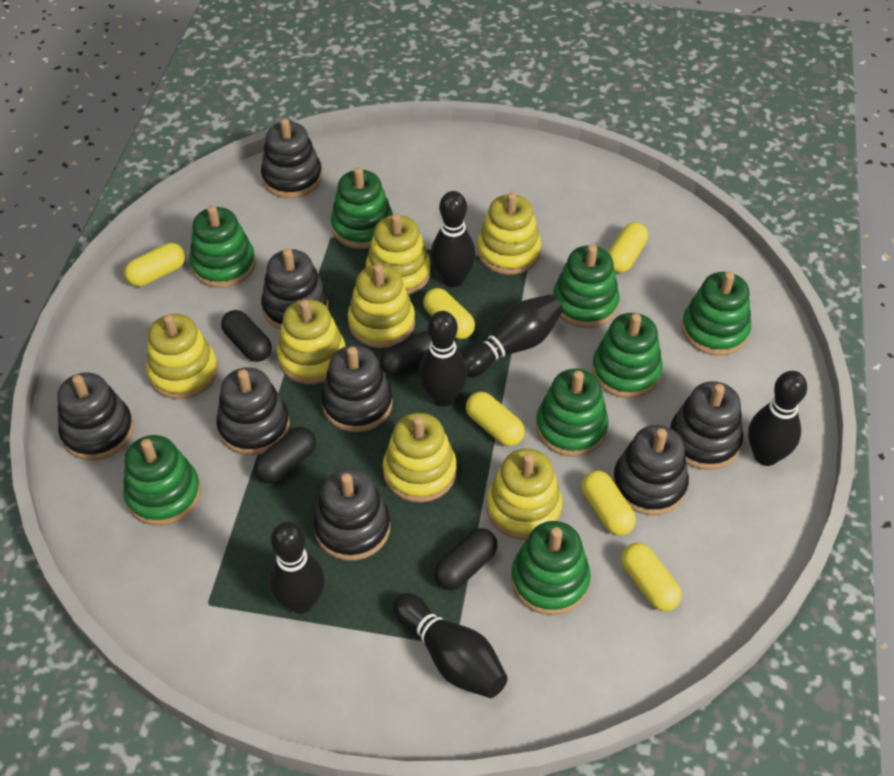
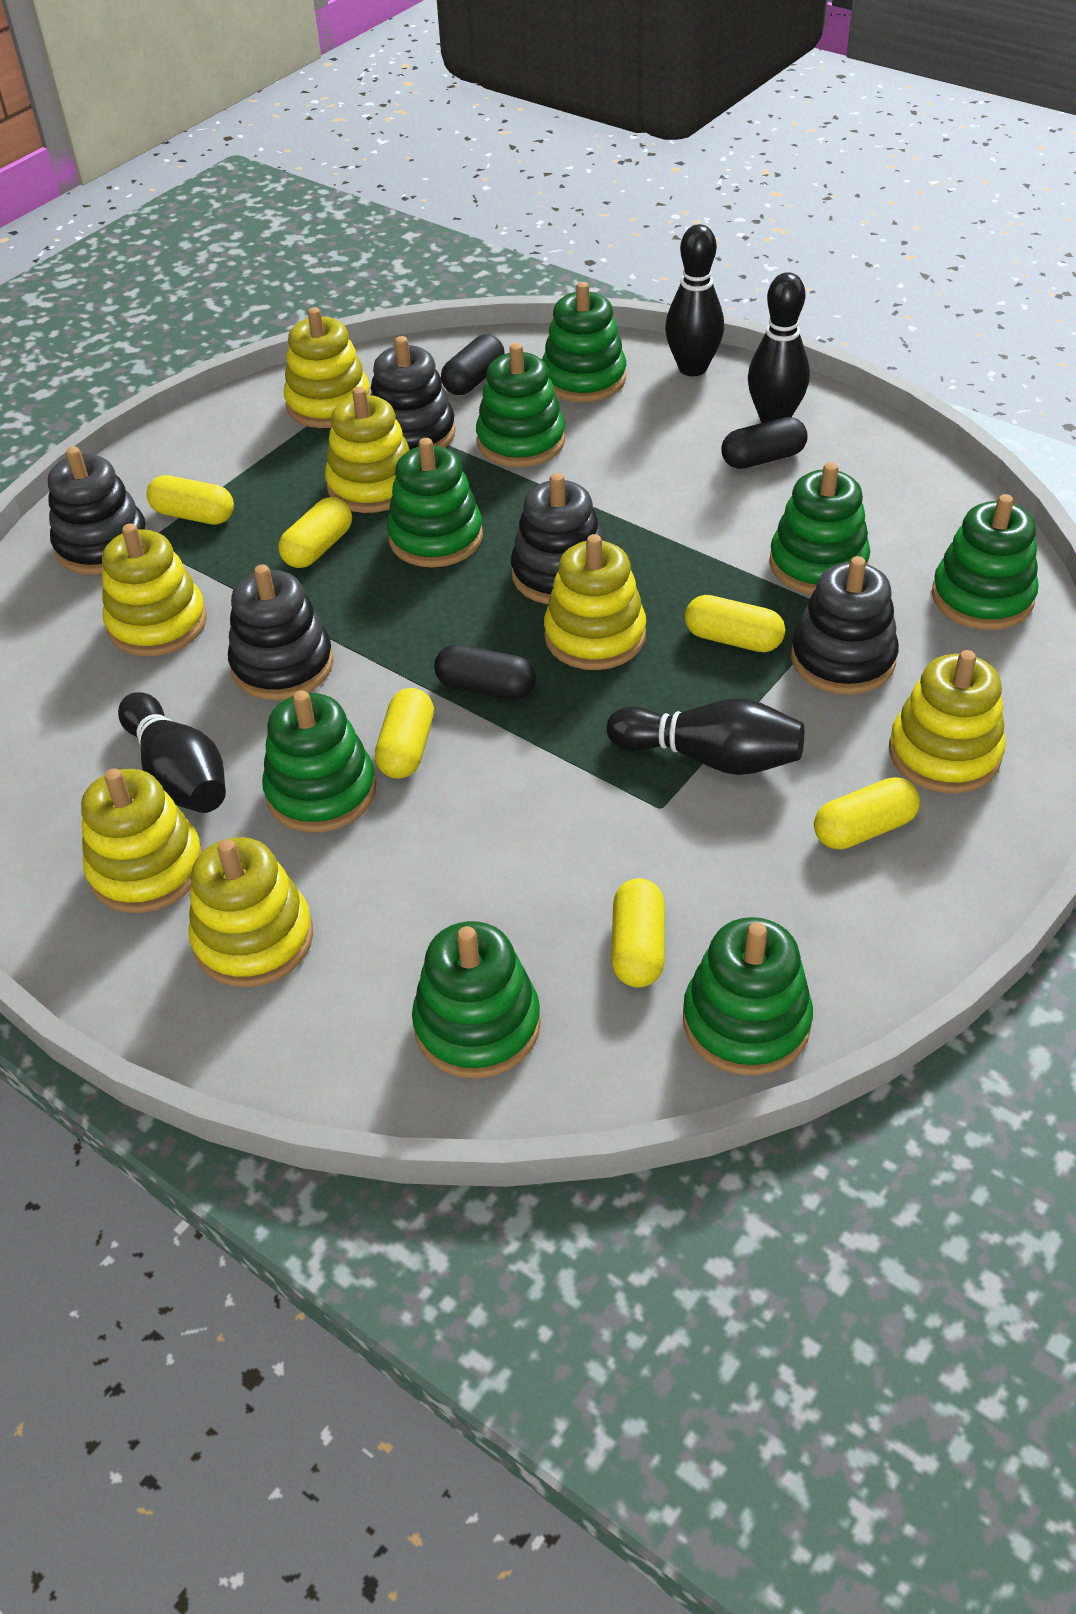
black bowling pin: [269,522,325,614] [393,593,508,698] [419,311,467,407] [431,191,476,287] [462,294,563,377] [748,371,807,466] = 6 -> [118,692,226,813] [607,698,804,775] [665,224,724,376] [748,272,810,423] = 4
black capsule: [221,310,272,362] [254,427,316,484] [380,331,431,376] [434,528,497,590] = 4 -> [434,644,536,700] [441,334,505,395] [721,417,807,469] = 3
black stacking toy: [57,373,134,461] [216,367,290,455] [261,118,323,198] [261,249,329,330] [313,469,390,561] [321,345,393,432] [613,425,689,515] [670,381,743,470] = 8 -> [48,446,148,575] [228,564,334,700] [371,336,456,450] [511,473,603,604] [791,556,899,695] = 5

